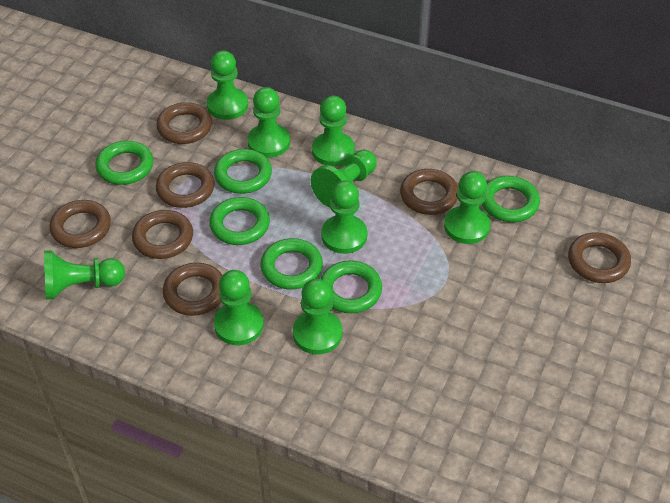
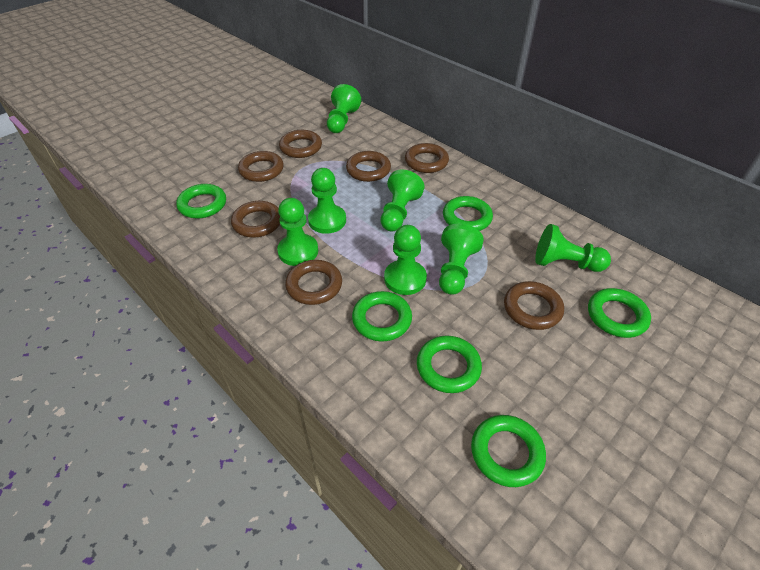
green pawn: [44,251,125,299] [207,51,248,120] [214,270,264,345] [247,87,290,158] [293,279,342,354] [311,150,377,208] [312,96,355,166] [321,180,367,254] [444,171,491,244] = 9 -> [277,198,318,266] [308,168,346,234] [327,84,361,133] [380,170,425,231] [384,225,427,295] [439,224,484,295] [535,224,611,272] = 7

